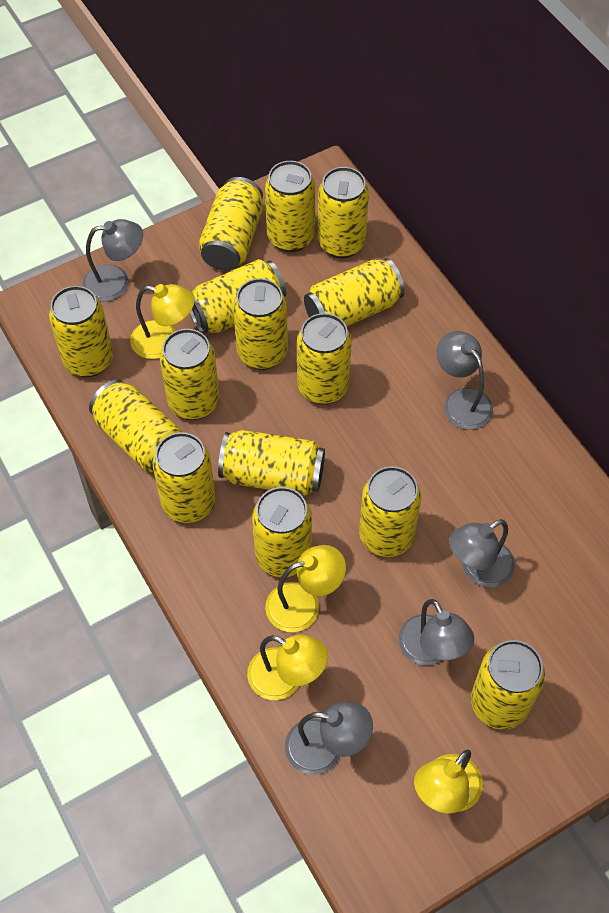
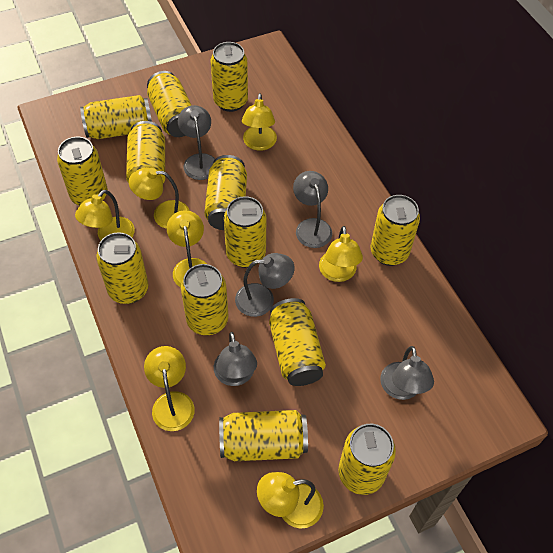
yellow can: [49,286,113,377] [89,379,183,472] [152,432,216,523] [160,329,219,420] [190,259,286,334] [199,177,263,271] [218,430,325,496] [233,278,288,370] [252,487,312,577] [265,161,315,252] [297,313,352,405] [304,258,405,326] [318,167,369,258] [359,466,421,557] [471,640,545,730] = 15 -> [57,137,108,206] [80,95,152,139] [96,232,148,304] [126,121,165,184] [147,71,192,137] [181,264,228,335] [204,155,247,230] [211,42,248,112] [219,410,308,461] [224,196,266,268] [269,298,326,386] [338,424,396,495] [370,195,420,266] = 13
yellow lamp: [130,284,195,359] [247,634,328,700] [265,545,346,632] [414,750,483,814] = 4 -> [75,190,135,241] [129,167,190,229] [144,346,195,431] [167,210,207,287] [242,93,277,151] [257,472,324,528] [319,226,363,282] = 7

